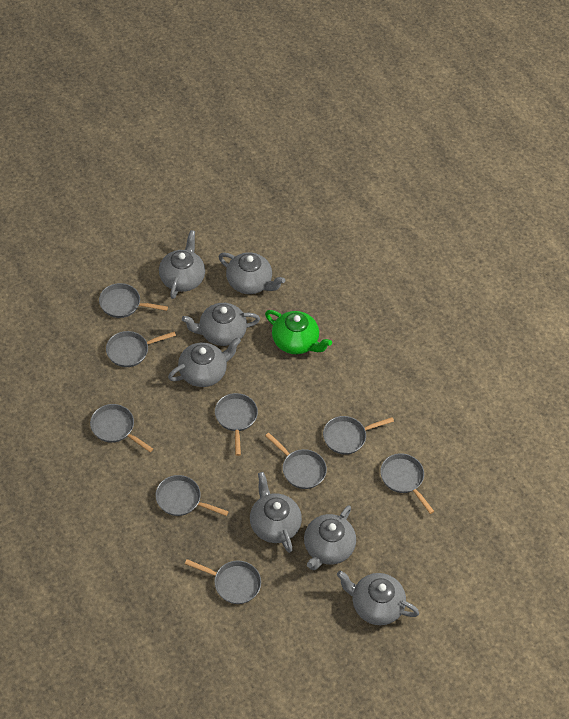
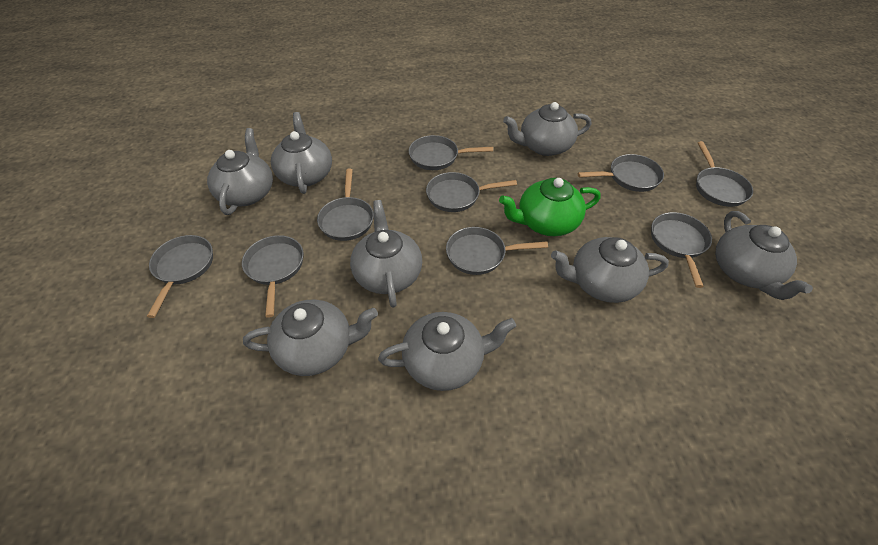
grey teapot: [159,230,205,299] [168,337,241,387] [182,303,260,346] [219,252,285,294] [250,472,302,553] [304,505,356,570] [337,571,419,625] = 7 -> [207,128,273,215] [243,300,378,376] [271,112,332,194] [350,200,422,308] [378,312,516,391] [503,102,591,156] [551,237,669,303] [715,211,813,300] = 8

